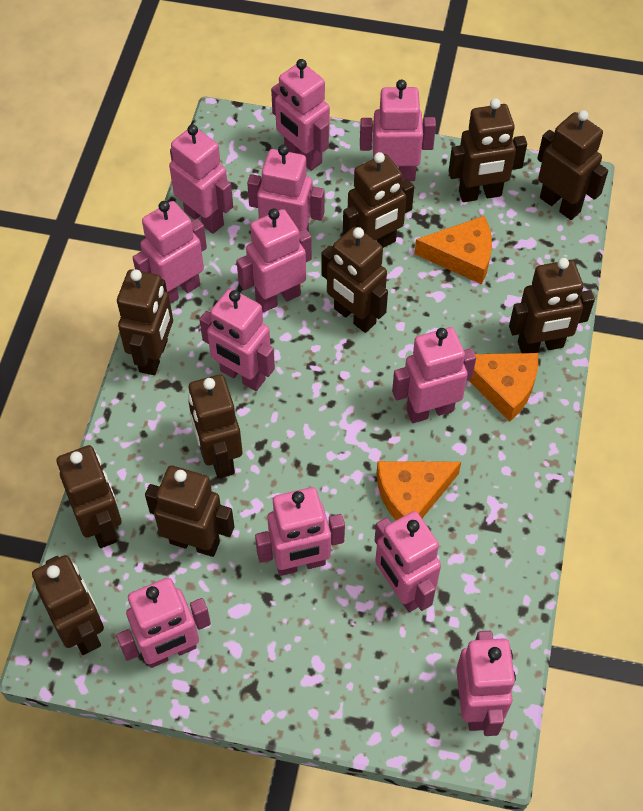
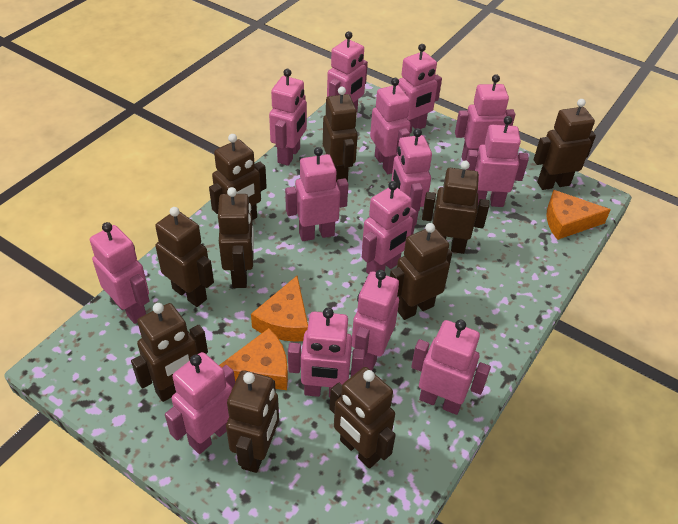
pink robot: [116,578,211,668] [132,201,207,304] [169,124,233,234] [199,289,275,391] [237,208,312,312] [247,145,324,232] [255,487,345,576] [271,59,330,171] [360,80,436,181] [374,511,441,612] [392,327,476,423] [456,631,516,736] = 12 -> [90,222,150,324] [165,352,235,454] [269,69,307,166] [285,147,348,241] [288,308,365,398] [327,31,368,111] [352,270,399,371] [362,181,417,274] [370,78,411,174] [391,128,432,225] [398,44,442,133] [411,320,491,415] [455,74,515,161] [466,116,529,207] = 14

